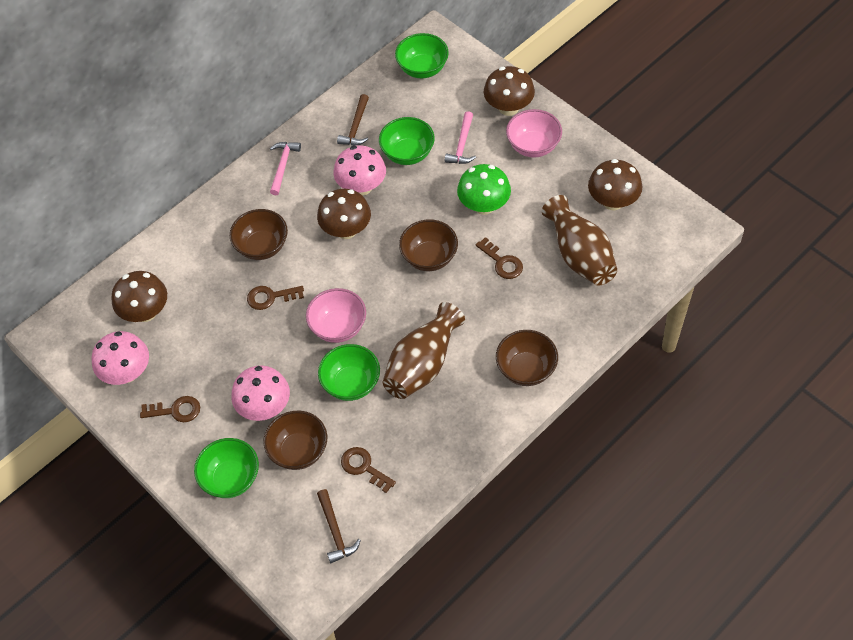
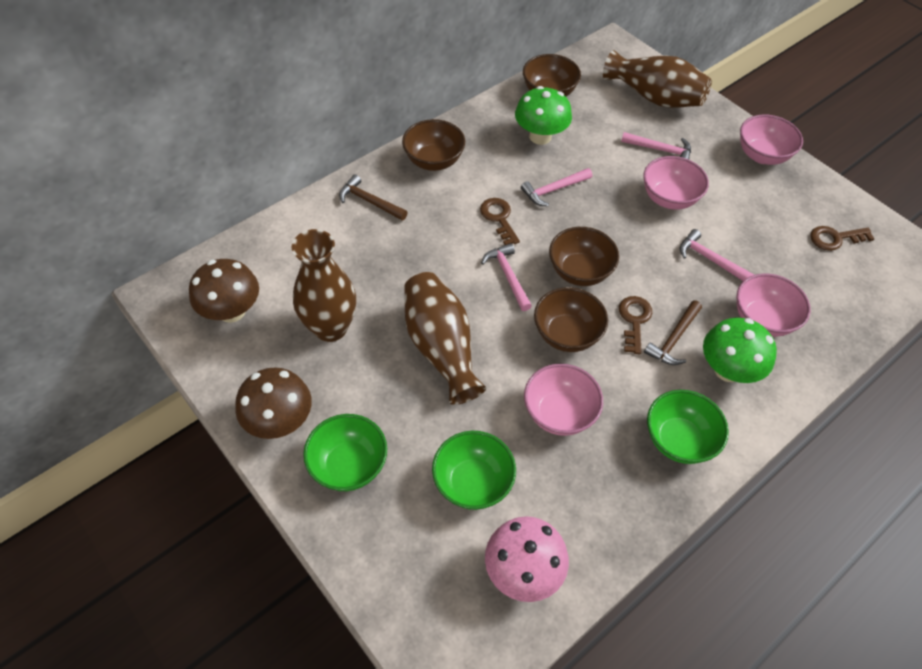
brown key: [140,396,200,422] [247,286,304,310] [341,447,396,493] [476,237,523,279] = 4 -> [480,198,520,245] [619,296,652,354] [810,226,875,251] = 3
brown mushroom: [112,271,167,322] [317,189,371,239] [484,66,535,116] [588,159,642,210] = 4 -> [189,259,259,323] [235,368,312,439] = 2
brown vase: [383,302,465,399] [542,195,617,286] = 2 -> [292,229,356,342] [404,272,486,405] [603,50,712,108] = 3
green bowl: [194,438,259,498] [318,344,380,401] [379,117,435,165] [395,33,449,78] = 4 -> [303,414,387,491] [432,431,516,510] [647,390,729,464] = 3
green mushroom: [457,164,511,215] = 1 -> [515,86,572,145] [703,318,777,383] = 2
pink bowl: [306,288,366,343] [506,109,562,157] = 2 -> [524,364,603,436] [643,156,709,210] [737,273,811,337] [740,115,803,165] = 4
pink hammer: [270,142,301,195] [445,111,476,164] = 2 -> [481,243,532,311] [521,168,592,206] [621,132,691,160] [680,229,754,281] = 4
pink mushroom: [91,331,149,385] [231,365,290,421] [333,145,386,196] = 3 -> [485,516,569,602] = 1

